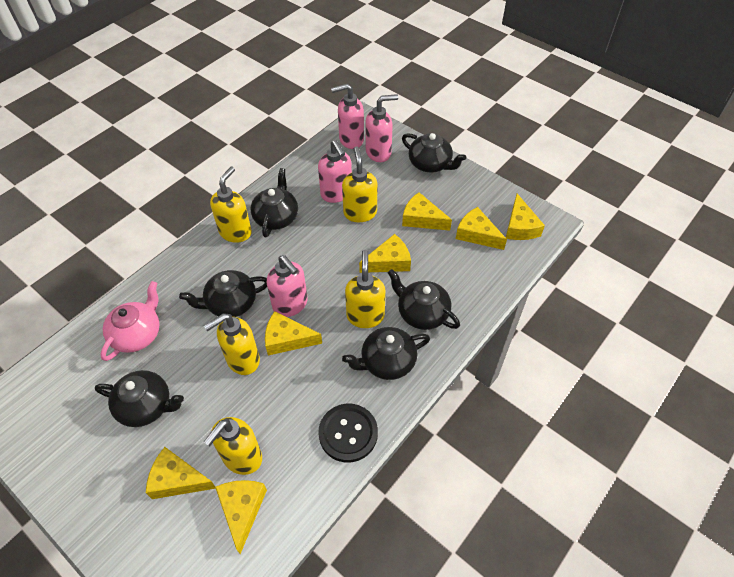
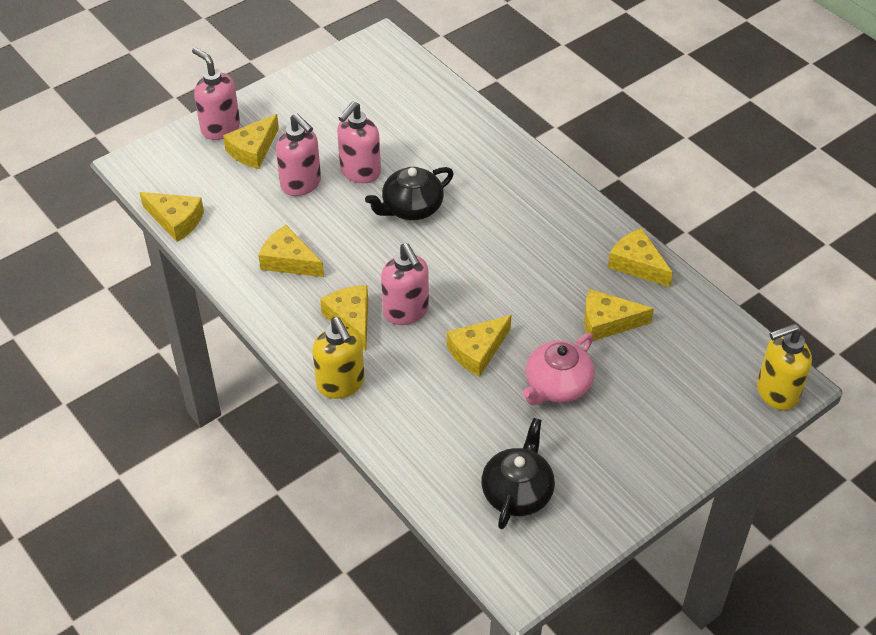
black button: [318,404,378,462] = 1 -> none = 0
black teapot: [95,370,184,427] [179,270,267,317] [251,168,298,237] [342,327,430,380] [388,269,460,330] [402,133,466,172] = 6 -> [365,167,454,220] [481,418,555,529] = 2
yellow soap dispenser: [204,313,260,375] [204,417,262,475] [210,167,252,243] [342,146,377,222] [345,250,386,328] = 5 -> [313,317,365,399] [757,324,812,410] = 2

